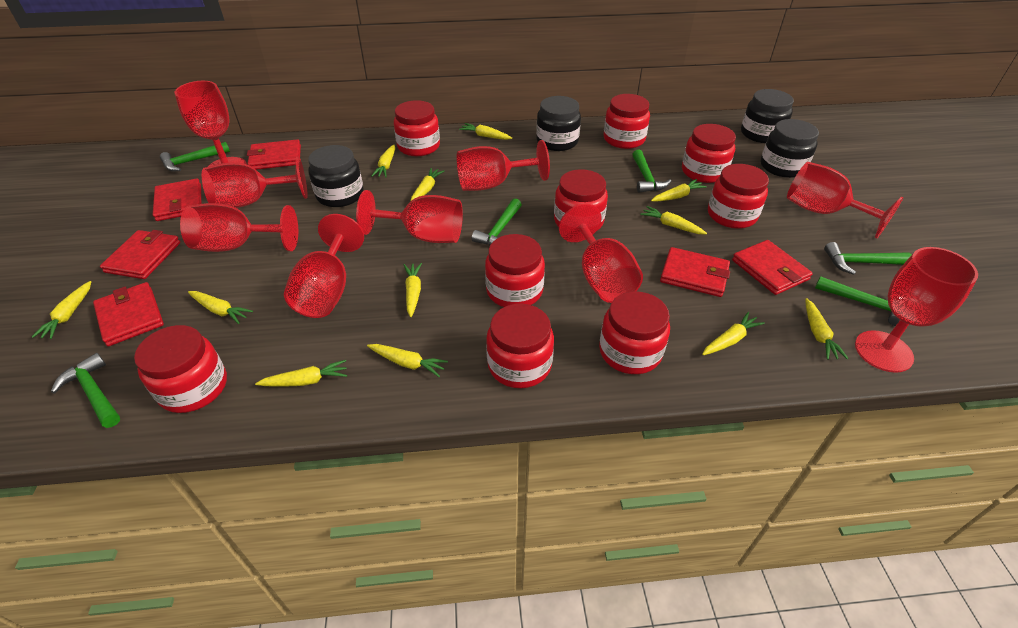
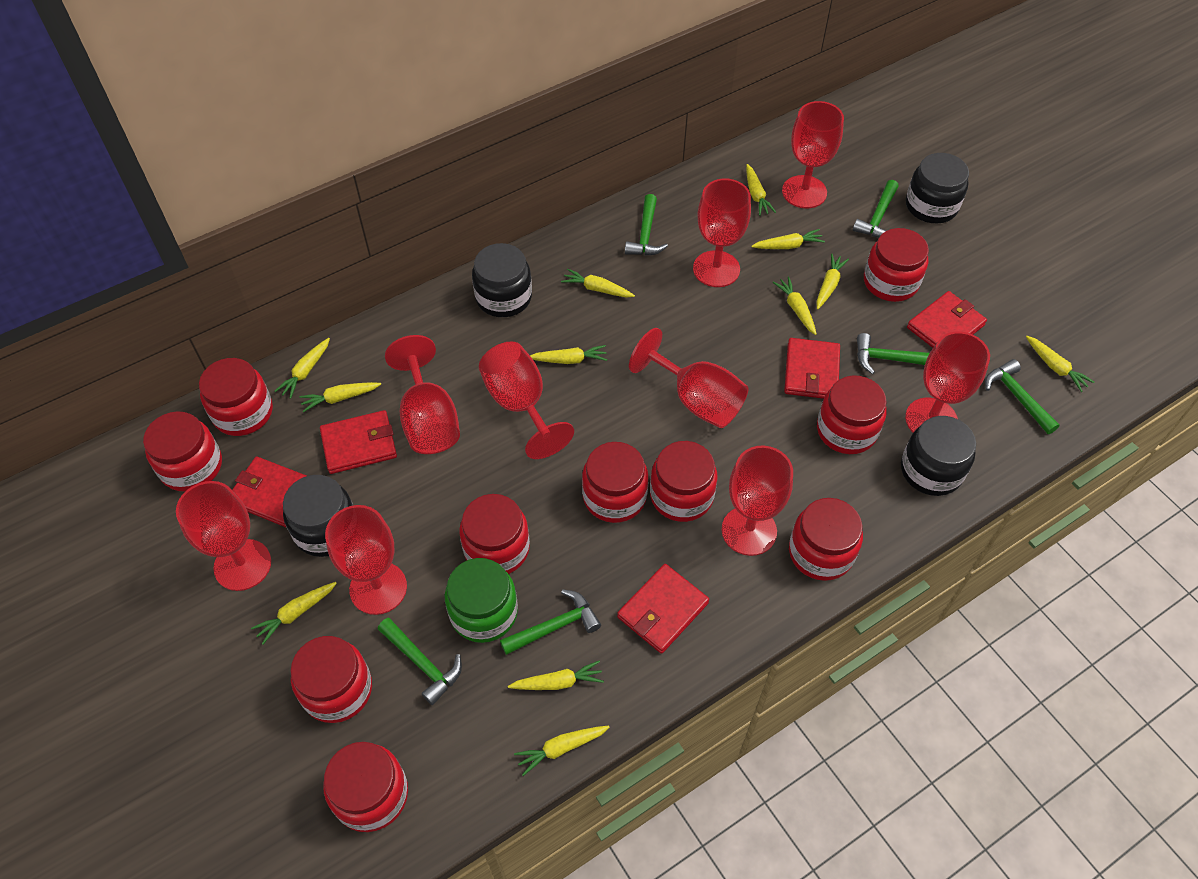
green jar: none = 0 -> [445,558,518,643] = 1
red jar: [134,325,227,413] [394,100,440,156] [485,234,545,307] [486,304,554,388] [554,169,608,231] [599,291,670,374] [604,94,650,149] [682,124,736,183] [708,164,769,229] = 9 -> [143,411,222,492] [199,358,273,436] [290,636,372,723] [323,742,408,832] [459,494,530,574] [582,442,648,523] [650,441,718,522] [789,498,863,581] [817,376,887,454] [864,228,929,302] = 10
red wallet: [93,282,164,346] [100,230,180,279] [153,178,201,221] [247,139,301,170] [660,247,730,297] [732,240,813,295] = 6 -> [232,457,306,528] [320,410,397,474] [617,564,709,654] [784,338,840,399] [907,291,987,348] = 5

